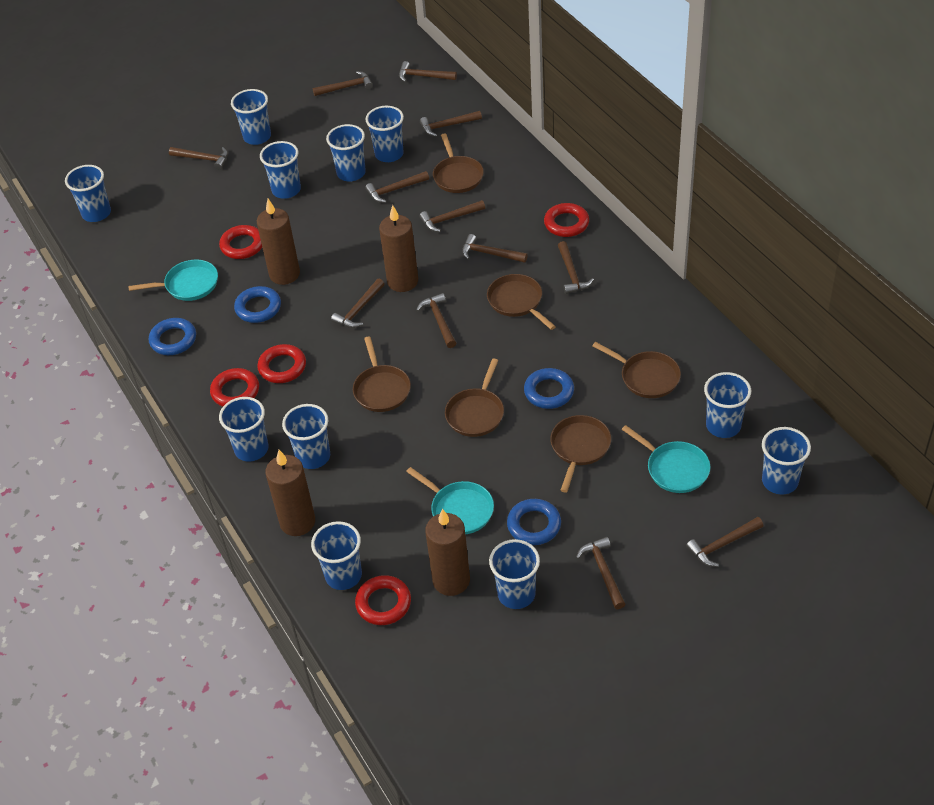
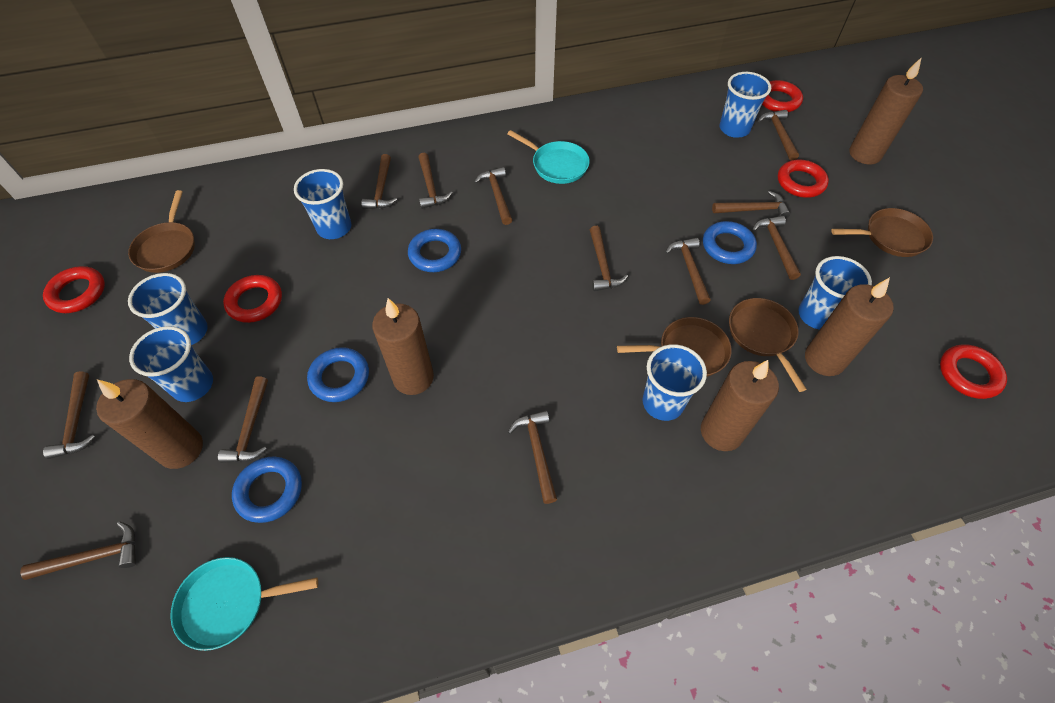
blue cup: [65,165,111,222] [219,397,269,462] [231,89,271,145] [260,141,301,199] [282,404,330,469] [311,521,362,590] [326,124,366,181] [366,106,404,162] [489,539,540,609] [704,372,751,438] [762,427,811,495] = 11 -> [128,273,208,345] [129,326,213,402] [294,169,351,239] [642,344,707,421] [719,72,771,138] [798,256,872,330] = 6
brown candle: [257,199,300,285] [265,450,315,536] [379,205,418,292] [425,509,470,596] = 4 -> [96,379,203,469] [372,298,434,395] [701,360,779,451] [805,277,894,376] [849,57,923,164] = 5
brown pan: [353,336,411,412] [433,133,484,193] [445,358,504,437] [487,274,556,330] [550,415,611,493] [593,342,681,398] = 6 -> [128,190,195,273] [617,317,732,377] [729,298,807,392] [831,208,933,257] = 4
turquoise pan: [128,260,218,301] [406,467,494,534] [622,425,711,493] = 3 -> [170,557,318,651] [507,130,590,184] = 2

